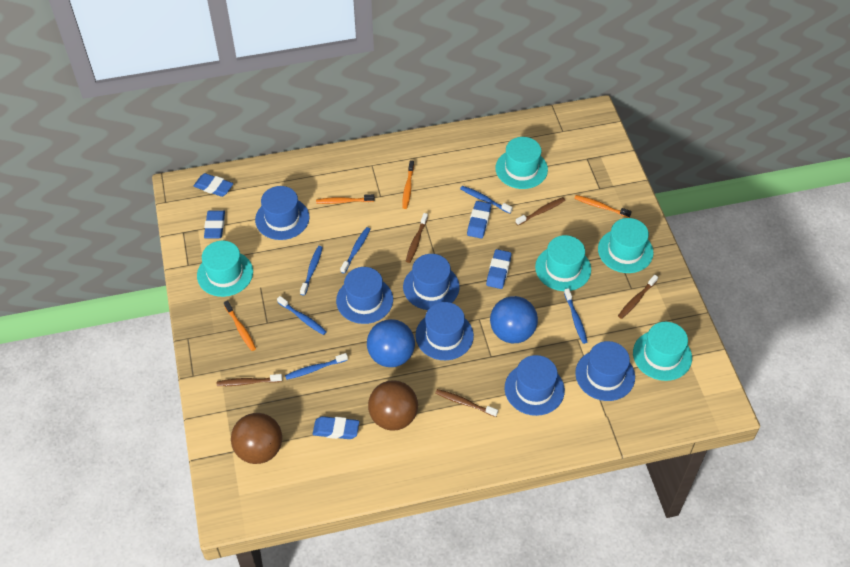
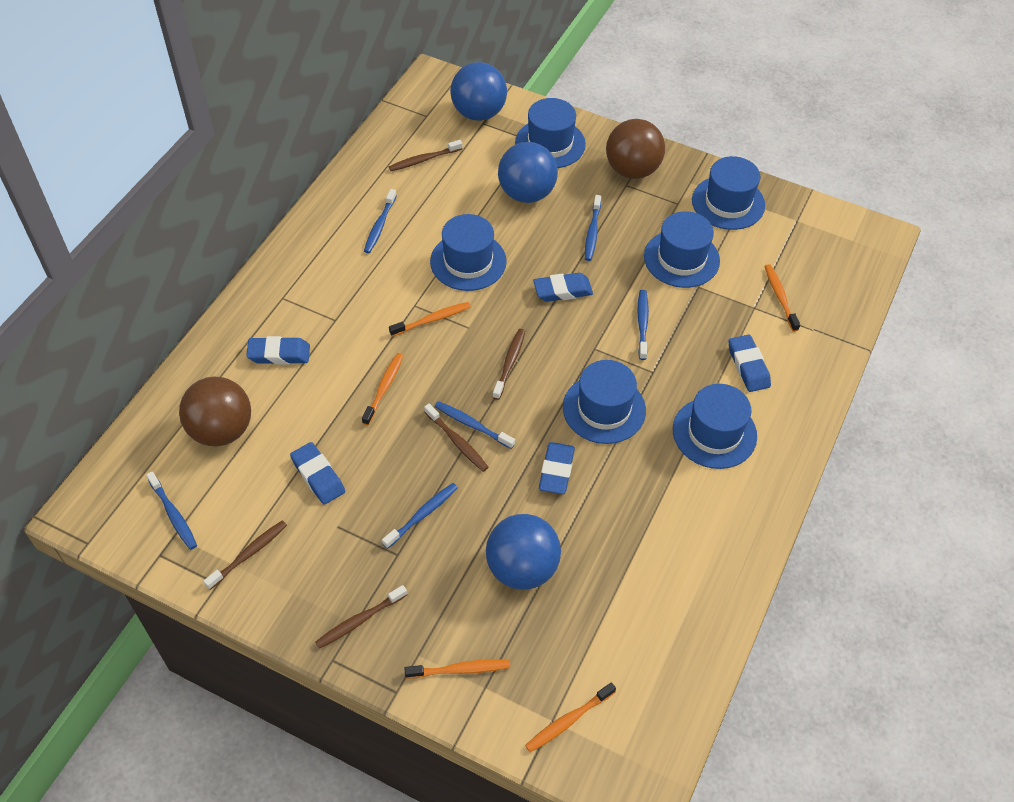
blue ball: [367,319,415,367] [490,296,538,343] = 2 -> [450,62,507,121] [486,514,561,590] [498,142,558,203] = 3
orange toothbrush: [224,300,256,351] [316,194,375,204] [402,161,414,209] [574,195,632,218] = 4 -> [362,353,404,426] [389,302,471,337] [404,659,510,679] [525,682,616,752] [764,264,800,332] = 5
turquoise hat: [197,241,253,297] [495,137,548,189] [535,235,591,291] [598,218,654,273] [633,322,692,381] = 5 -> none = 0

